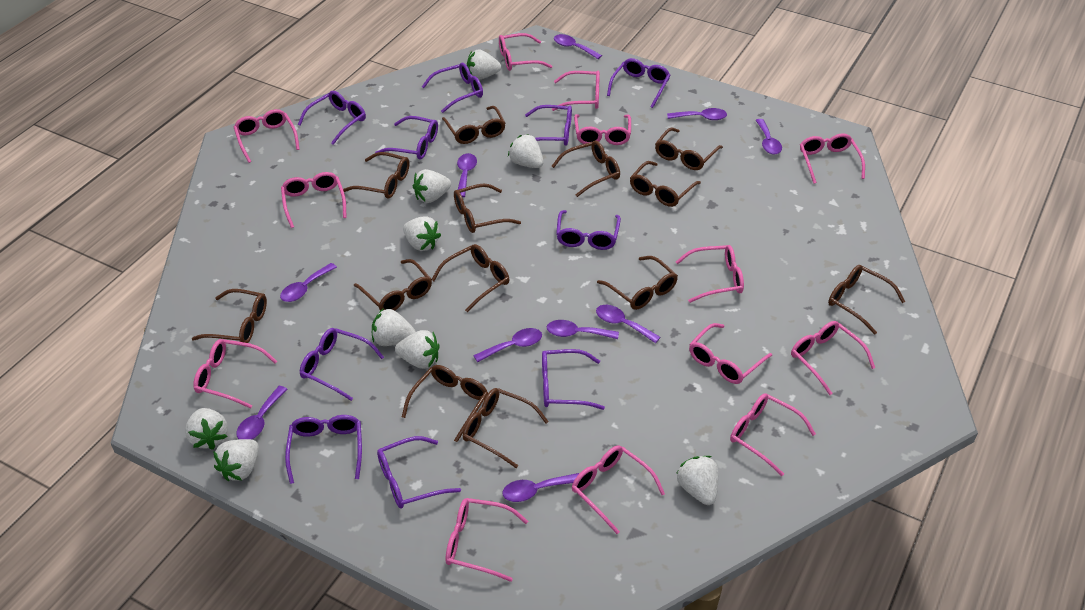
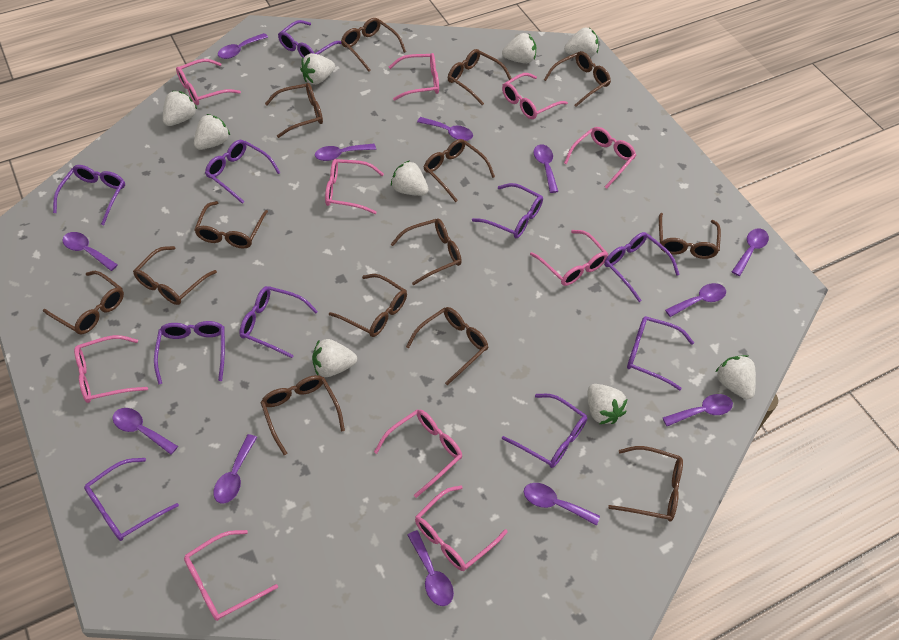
brown glasses: [192,289,267,343] [343,152,410,199] [354,259,432,311] [402,365,488,442] [432,244,509,312] [442,106,506,144] [454,183,521,233] [463,388,549,468] [552,140,620,197] [597,256,678,310] [630,161,701,207] [655,127,723,170] [828,265,905,335] = 13 -> [43,271,124,335] [133,246,217,305] [194,201,268,249] [260,375,345,455] [265,83,323,138] [329,274,407,337] [341,18,406,72] [391,219,462,285] [406,307,488,385] [424,139,495,202] [448,49,512,105] [544,51,611,107] [608,446,683,521] [659,213,721,259] = 14
pink glasses: [193,339,277,409] [234,109,300,163] [281,172,347,228] [445,498,528,582] [499,33,552,71] [552,71,600,111] [572,445,665,534] [574,114,631,145] [676,245,744,303] [689,323,772,384] [730,393,816,476] [791,321,875,395] [800,134,865,184] = 13 -> [74,335,148,403] [176,59,241,105] [184,530,278,621] [325,159,384,214] [374,410,462,498] [389,53,439,101] [415,485,508,571] [502,73,568,119] [530,230,608,286] [564,127,636,189] = 10
purple spoon: [236,386,287,439] [280,263,337,302] [457,153,477,197] [473,328,542,362] [502,473,579,502] [547,320,619,339] [554,34,602,59] [596,305,660,343] [667,108,727,120] [756,119,782,155] = 10 -> [63,232,118,271] [112,408,178,455] [213,434,257,504] [218,33,268,59] [315,144,376,161] [407,530,454,606] [417,117,473,141] [524,483,600,526] [533,144,558,193] [663,394,733,426] [665,283,726,317] [732,228,769,276] = 12

